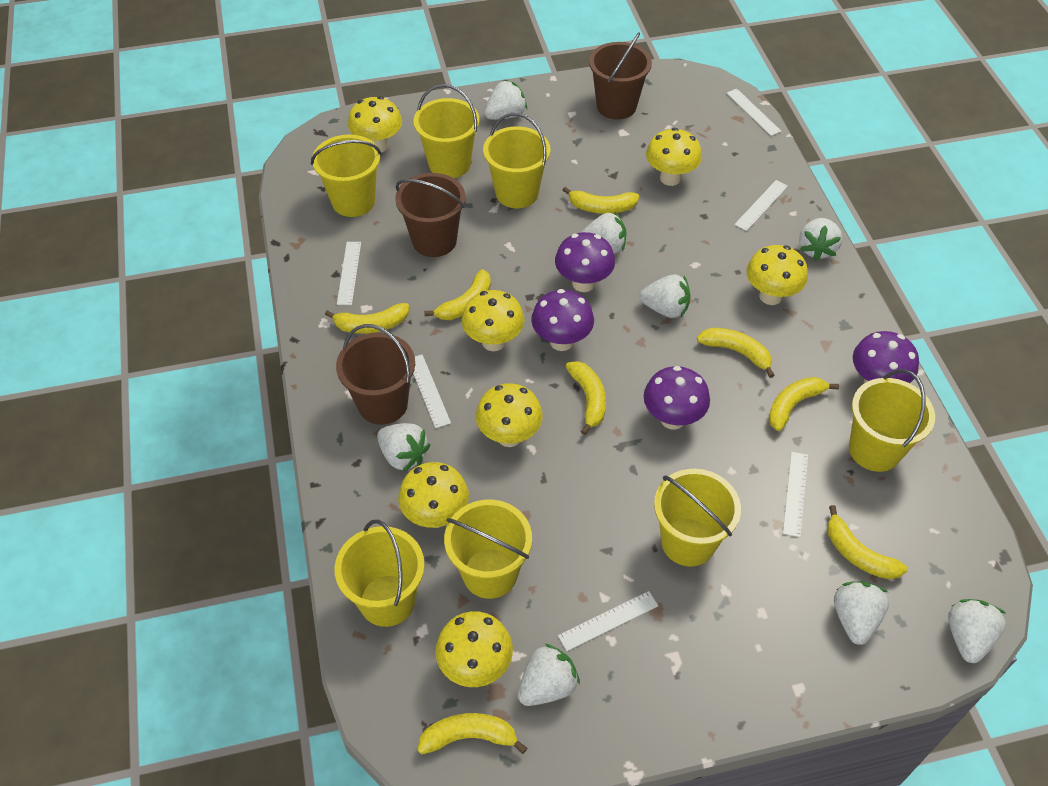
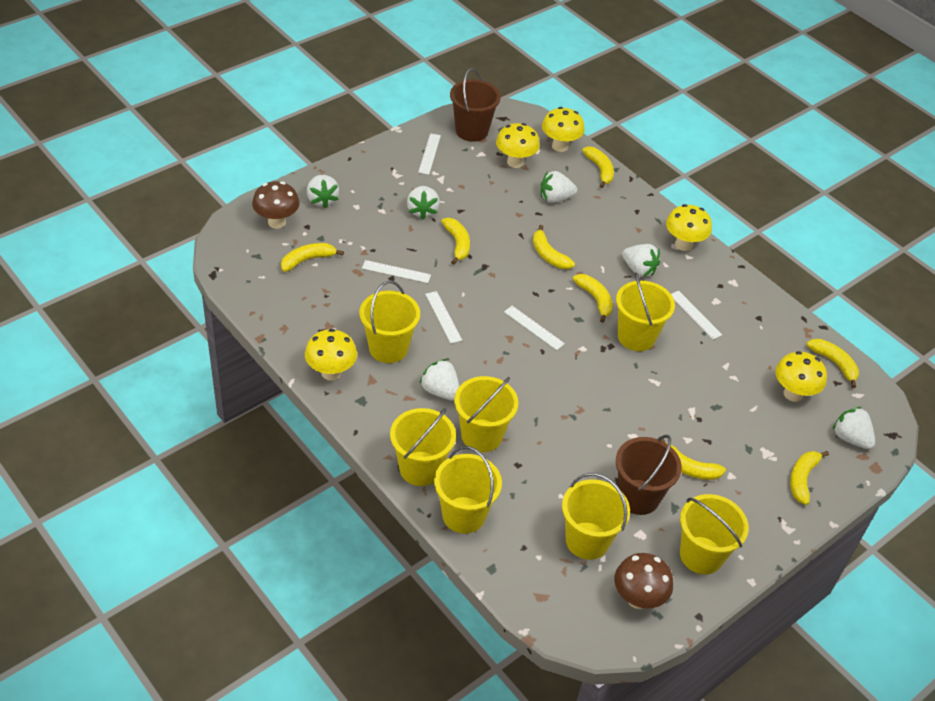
brown bucket: [336,324,415,425] [395,173,466,257] [589,33,652,119] = 3 -> [450,68,501,142] [616,435,682,515] = 2
brown mushroom: none = 0 -> [252,181,300,229] [614,553,673,609] = 2
purple mushroom: [531,289,594,351] [555,232,615,292] [644,366,710,430] [853,331,919,383] = 4 -> none = 0
white ruler: [337,242,361,305] [413,355,451,428] [558,591,658,651] [726,89,782,136] [734,180,788,231] [783,452,808,537] = 6 -> [362,260,431,283] [418,133,441,175] [425,291,462,343] [504,306,565,350] [671,291,722,339] = 5
white strawberry: [377,423,430,472] [484,80,527,120] [518,644,580,706] [581,212,626,254] [639,275,691,318] [799,218,842,261] [834,581,889,645] [948,599,1006,663] = 8 -> [307,175,339,208] [407,186,440,220] [419,359,459,401] [541,171,577,203] [622,244,660,277] [832,407,875,449] = 6
yellow mushroom: [348,96,402,152] [398,462,469,528] [435,611,513,687] [462,290,525,351] [476,383,543,447] [646,128,702,186] [746,245,808,305] = 7 -> [305,329,357,381] [496,123,540,168] [542,107,585,152] [666,204,712,251] [775,351,827,402] = 5

